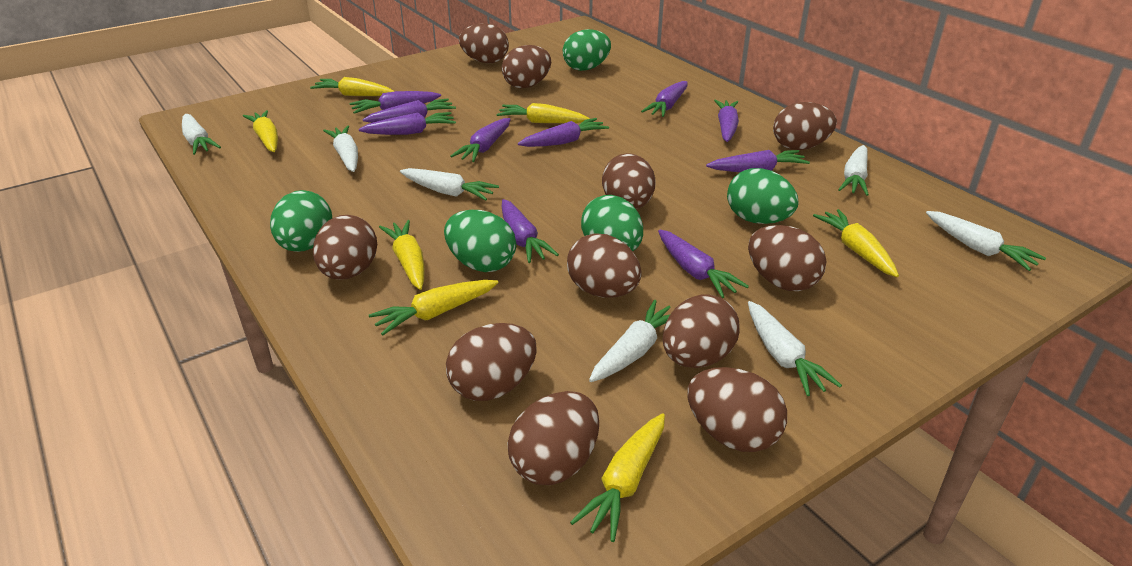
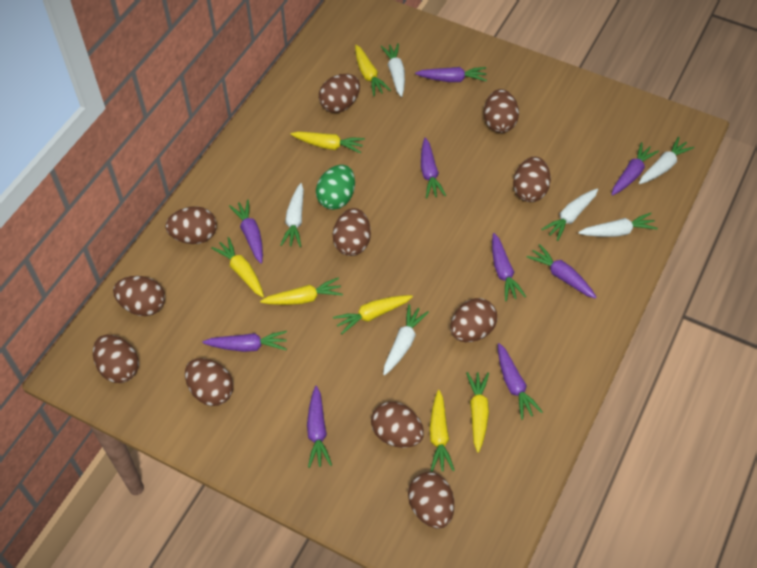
green egg: [270,190,332,252] [444,210,516,272] [563,29,611,71] [581,195,643,251] [727,168,799,224] = 5 -> [316,165,355,210] = 1
purple carrot: [350,91,441,114] [359,112,456,135] [363,98,456,123] [451,118,511,162] [501,199,559,263] [518,118,609,147] [641,81,688,117] [658,230,749,298] [706,150,810,172] [714,100,739,142] = 10 -> [202,331,287,352] [229,200,263,264] [307,386,332,468] [415,67,487,82] [421,138,446,198] [492,233,526,301] [498,343,543,420] [527,244,597,299] [611,142,659,196] = 9
white carrot: [182,114,221,155] [323,125,358,172] [400,168,499,200] [589,300,671,382] [748,301,842,396] [838,145,869,196] [926,211,1046,271] = 7 -> [280,183,304,247] [381,43,405,97] [383,304,429,375] [541,189,598,241] [578,213,658,237] [639,137,694,184] = 6

